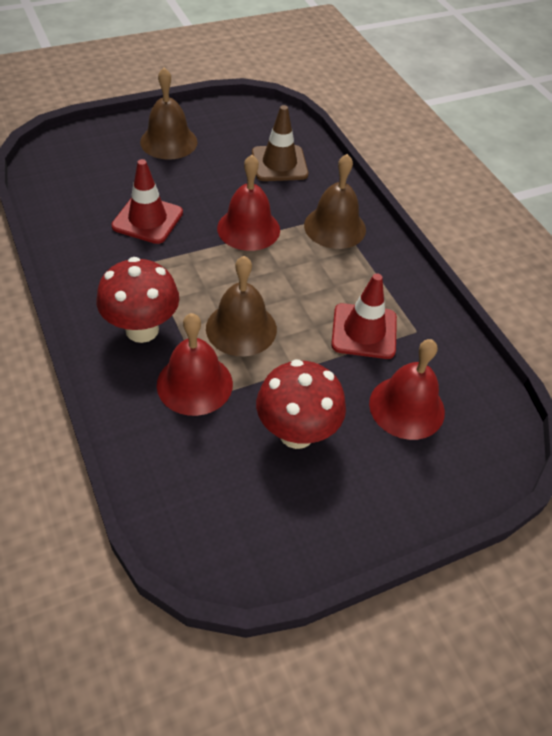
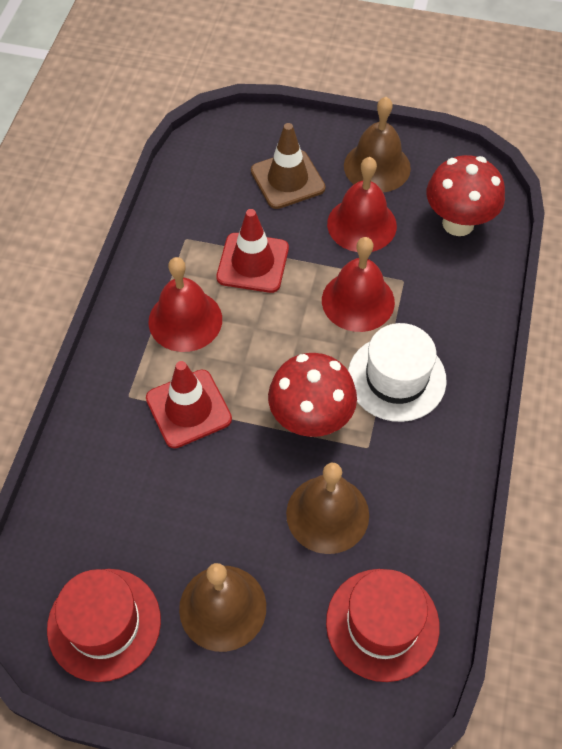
red hat: none = 0 -> [47,569,161,682] [326,569,440,682] = 2
white hat: none = 0 -> [348,323,447,422] = 1

